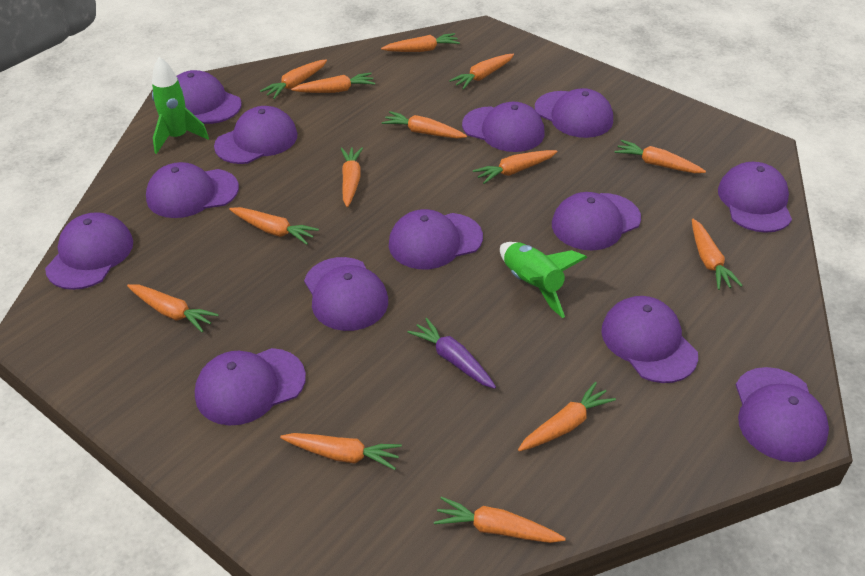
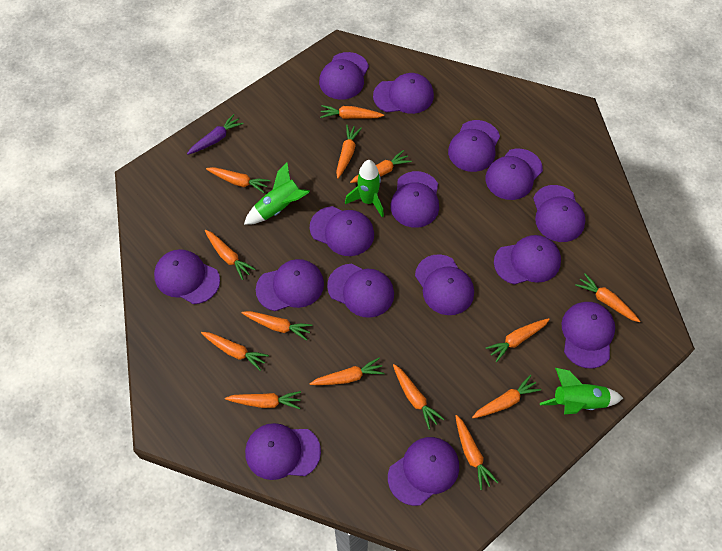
green rocket: [152,57,209,154] [500,242,587,318] = 2 -> [244,163,310,225] [345,160,384,217] [540,368,623,414] = 3
purple cap: [45,212,133,290] [146,162,239,218] [177,70,242,124] [195,348,306,425] [214,106,297,164] [304,257,388,331] [389,209,483,269] [462,102,544,152] [535,88,613,138] [552,192,641,250] [601,296,698,383] [718,162,792,233] [736,367,829,462] = 13 -> [154,249,220,304] [245,423,321,480] [256,259,324,311] [310,206,374,256] [319,52,369,100] [327,264,394,318] [373,73,434,114] [388,437,459,506] [391,171,439,228] [415,254,474,315] [448,120,500,172] [485,149,543,200] [494,235,561,284] [533,185,585,242] [561,302,615,368] = 15

